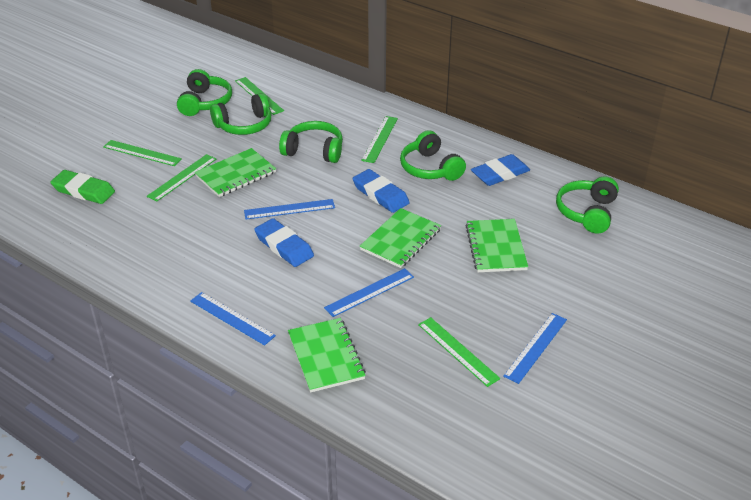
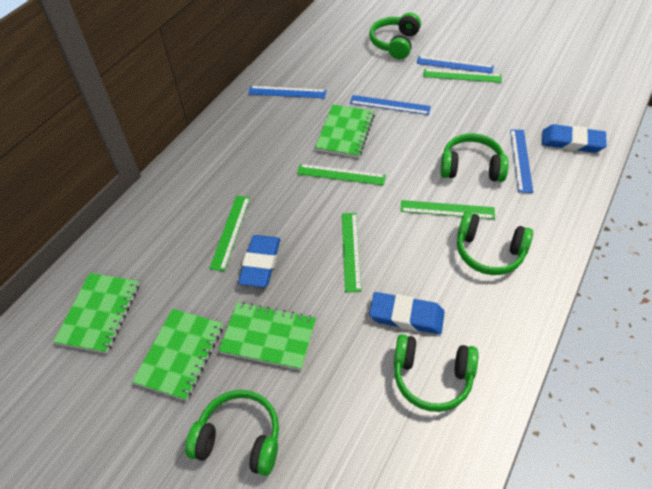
green eraser: [50,170,115,204] = 1 -> none = 0

